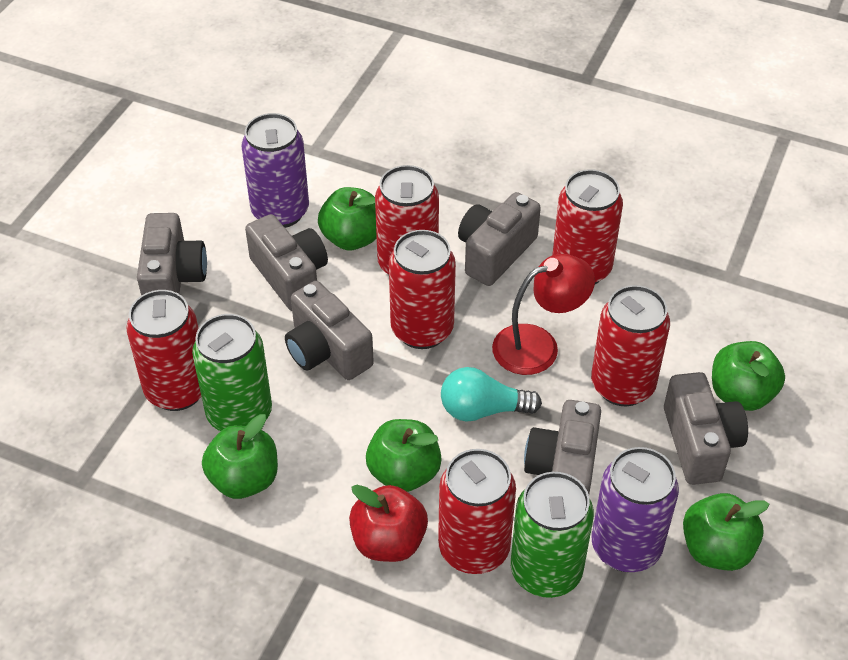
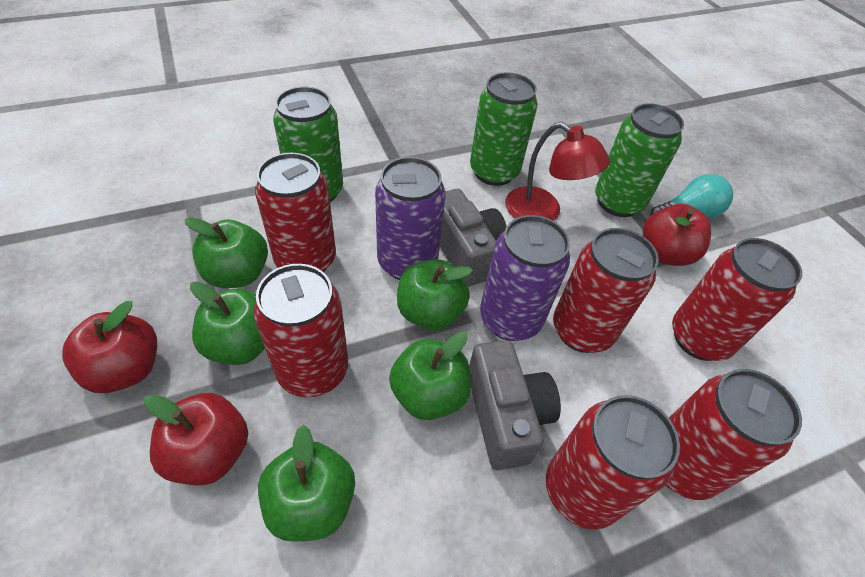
green can: [192,314,272,431] [511,472,594,598] = 2 -> [273,86,343,202] [470,72,538,186] [595,103,684,217] = 3
grey camera: [137,213,207,296] [245,214,328,311] [285,281,374,380] [458,192,541,286] [524,400,601,494] [664,372,748,485] = 6 -> [440,189,507,287] [469,340,561,470] = 2
red apple: [349,485,428,562] = 1 -> [62,301,157,393] [144,393,248,485] [643,204,711,266] = 3

